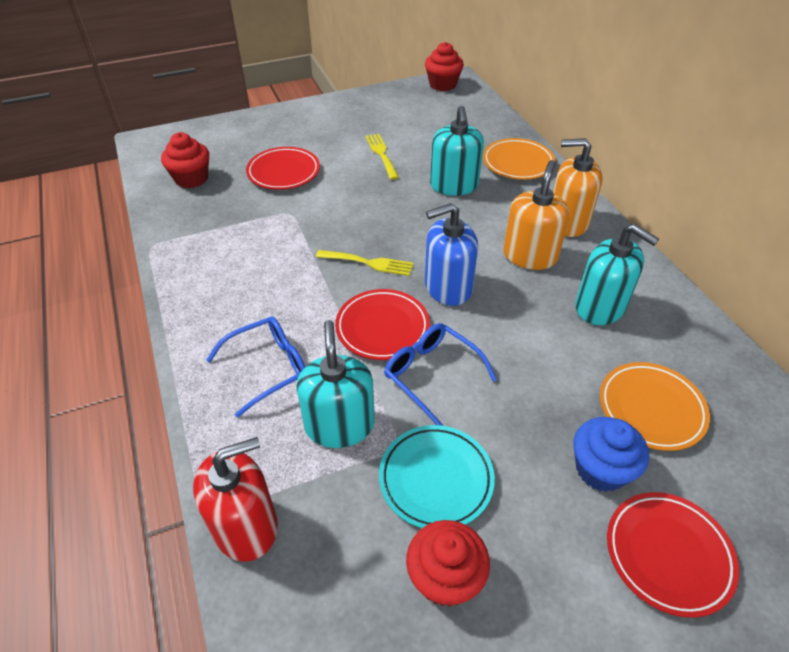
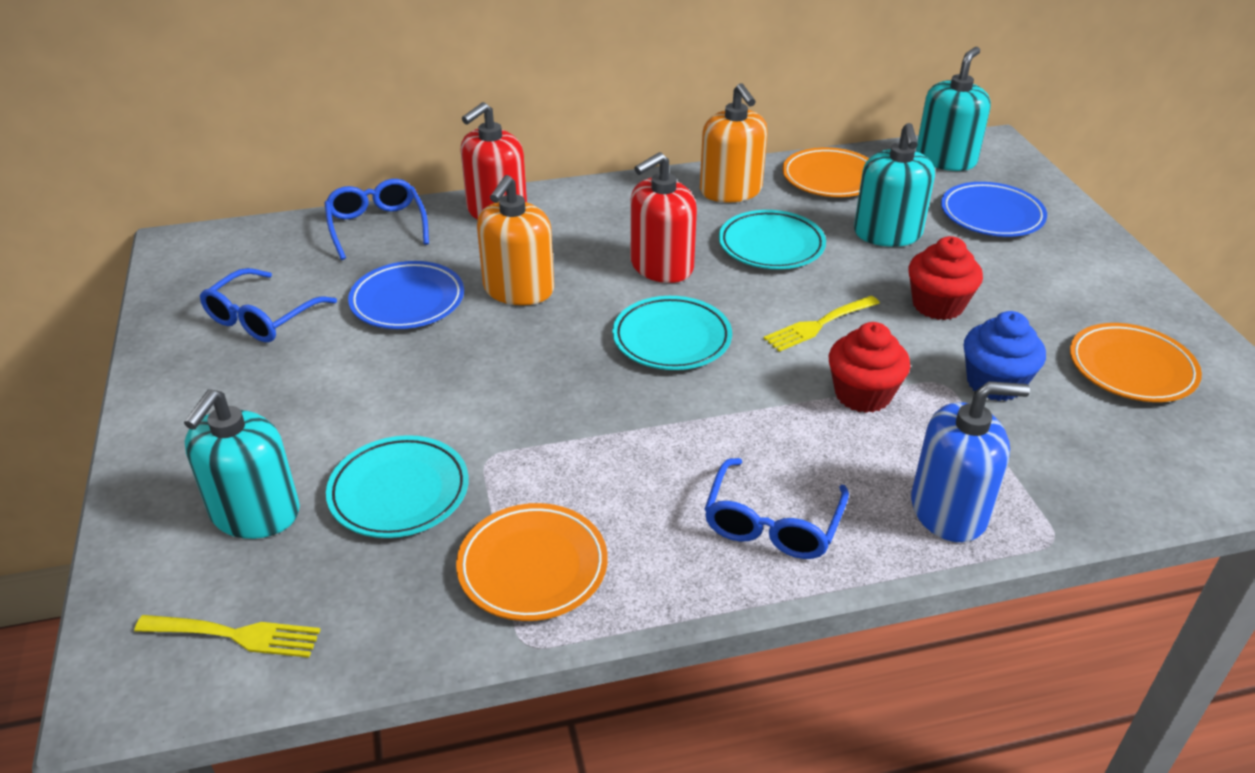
blue glasses: [206,316,305,418] [384,323,497,426] = 2 -> [200,268,337,342] [324,179,429,260] [704,458,849,559] = 3
blue plate: none = 0 -> [348,261,464,329] [941,182,1047,237] = 2
orange plate: [483,138,556,180] [600,362,710,451] = 2 -> [456,503,608,621] [782,147,869,197] [1070,323,1202,402] = 3
red cupcake: [161,132,209,188] [406,520,490,607] [425,42,464,91] = 3 -> [829,322,910,413] [908,236,983,320] = 2
red plate: [246,147,320,190] [335,289,430,360] [607,492,739,618] = 3 -> none = 0
red soap dispenser: [193,437,278,562] = 1 -> [460,102,527,220] [630,152,697,283] = 2
turquoise plate: [379,425,495,528] = 1 -> [326,435,469,538] [612,296,732,370] [719,210,826,269] = 3

